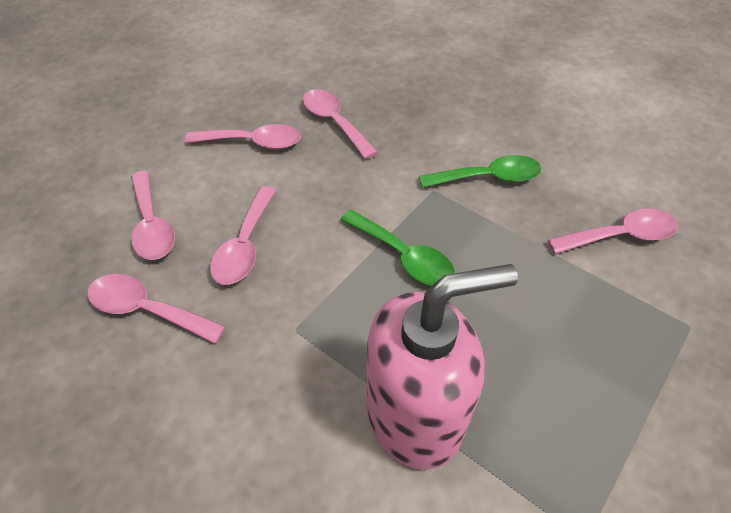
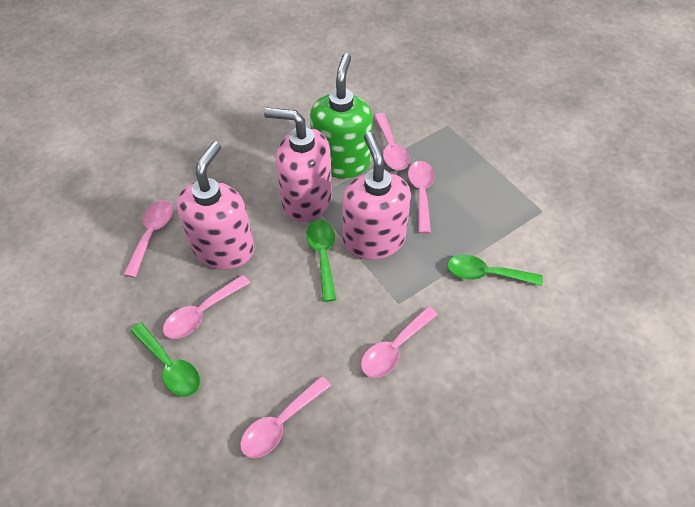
green soap dispenser: none = 0 -> [310,53,373,178] = 1
green spoon: [340,210,455,286] [419,155,541,188] = 2 -> [130,322,200,397] [306,220,336,302] [447,255,543,286] = 3
pink soap dispenser: [366,264,518,470] = 1 -> [177,142,254,269] [264,108,332,222] [342,132,411,260] = 3

